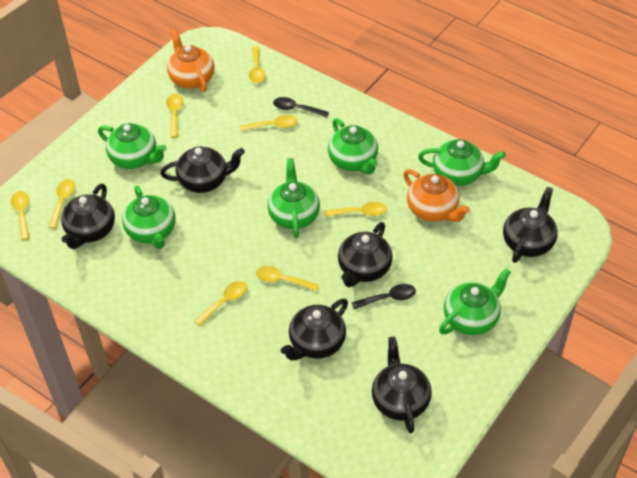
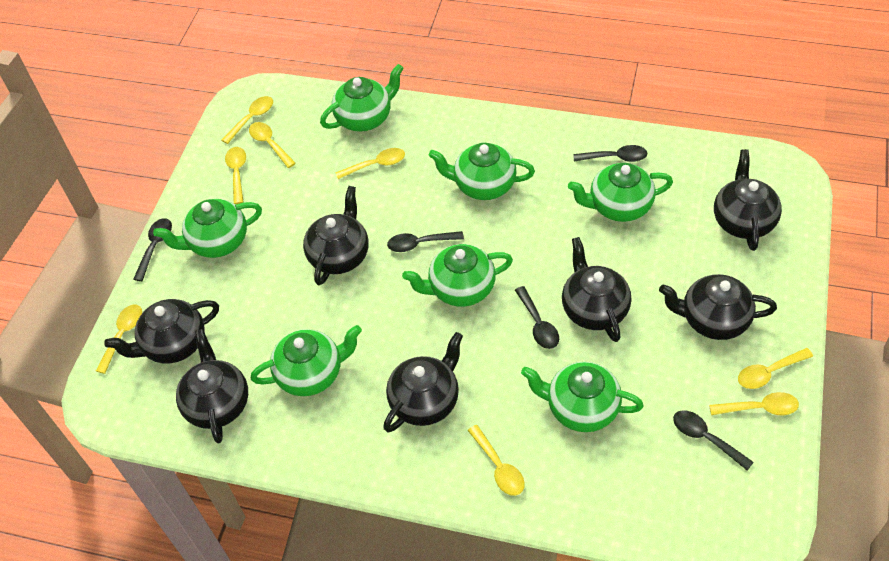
black spoon: [273,97,329,117] [351,284,416,309] = 2 -> [133,218,172,281] [387,231,464,252] [515,286,559,349] [573,145,647,162] [673,410,754,471] = 5
black teapot: [61,184,115,249] [160,146,245,193] [281,299,348,361] [338,222,393,287] [372,337,432,433] [503,187,558,263] = 6 -> [104,299,219,363] [176,329,248,444] [303,186,369,285] [383,332,463,432] [562,237,631,342] [659,274,777,340] [714,149,782,251] = 7
green teapot: [98,123,167,169] [122,186,176,249] [267,158,320,238] [328,118,378,175] [418,139,506,186] [439,269,511,335] = 6 -> [153,199,262,258] [251,325,362,396] [320,64,404,132] [402,244,513,307] [428,143,535,200] [521,362,644,432] [568,163,673,222] = 7
orange teapot: [167,29,214,92] [403,169,470,222] = 2 -> none = 0

